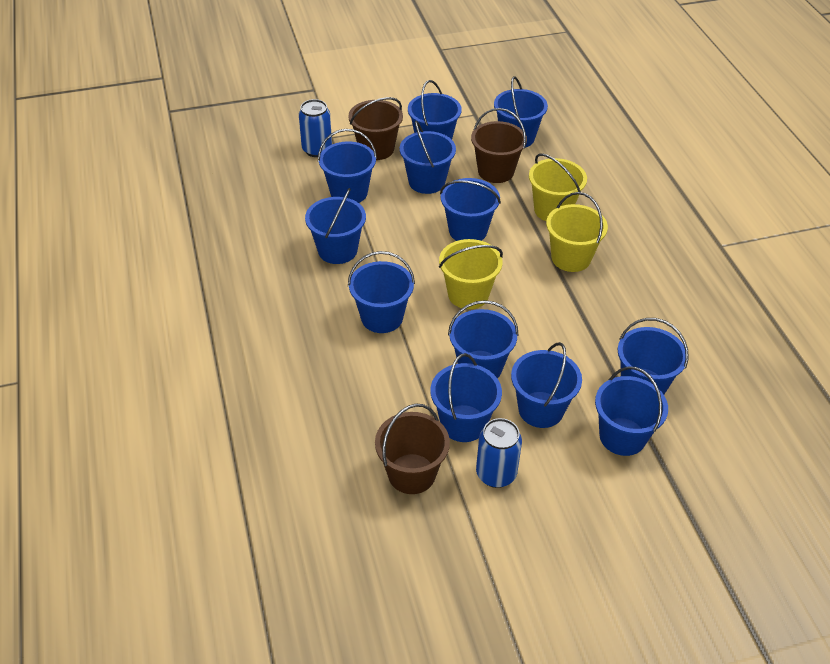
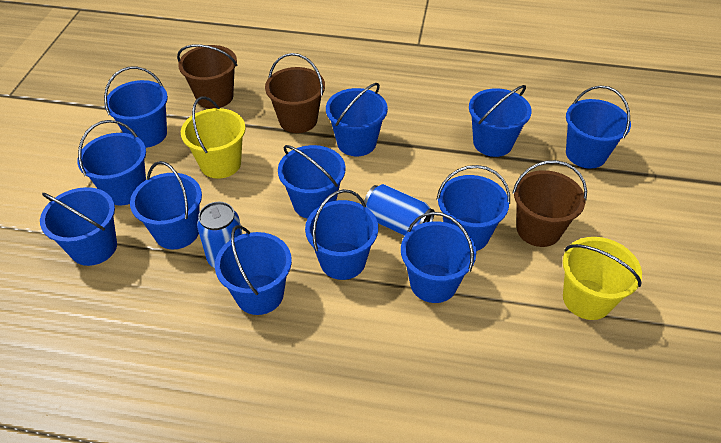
yellow bucket: [439,239,503,309] [529,153,587,221] [546,192,608,272] = 3 -> [181,96,246,179] [563,237,642,320] = 2

